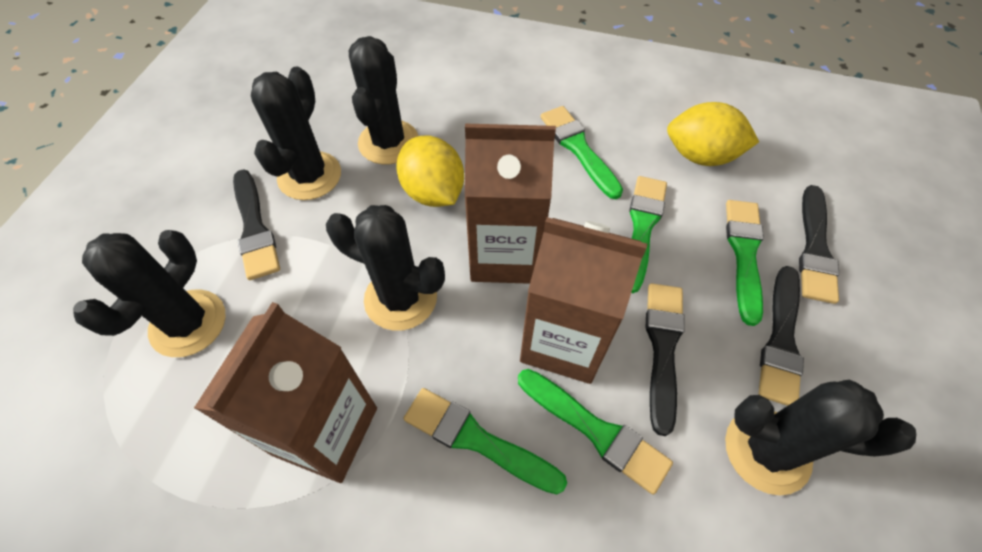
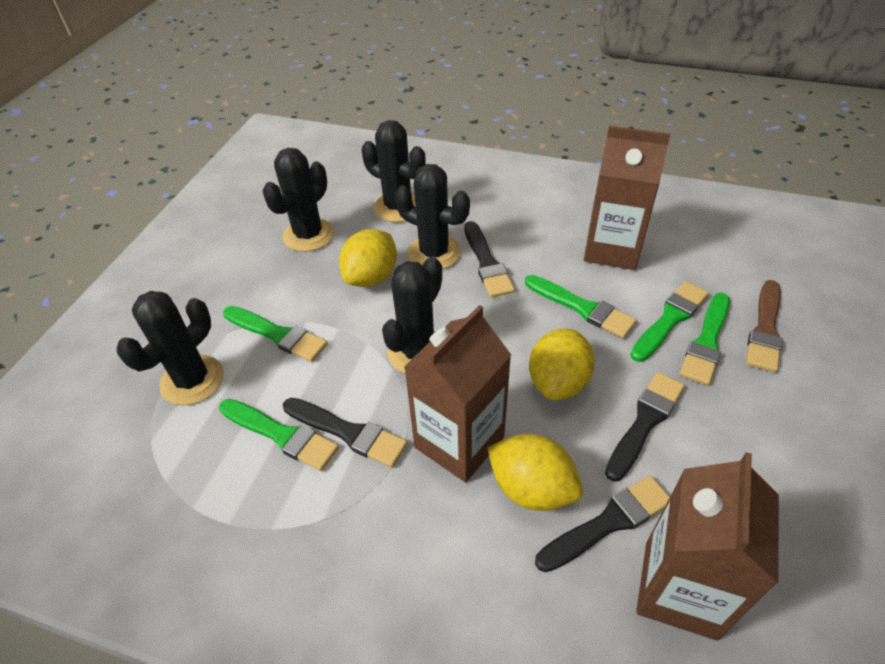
brown brush: none = 0 -> [746,280,783,372] = 1
yellow lemon: [396,136,464,207] [667,102,759,166] = 2 -> [339,229,397,287] [487,434,583,511] [529,328,595,400] = 3

